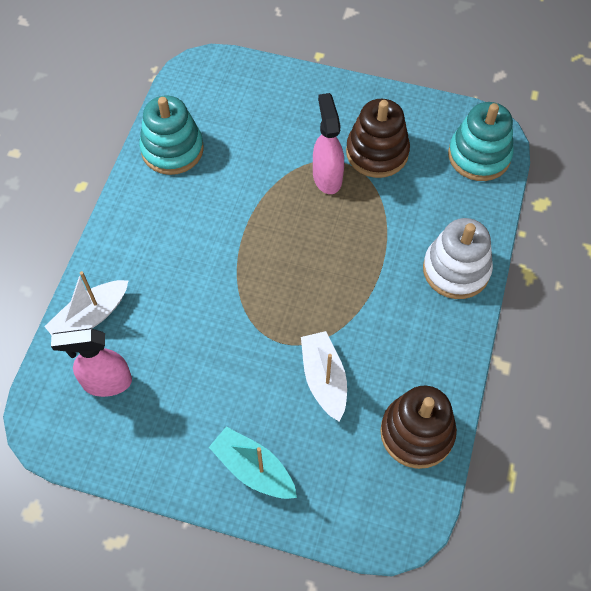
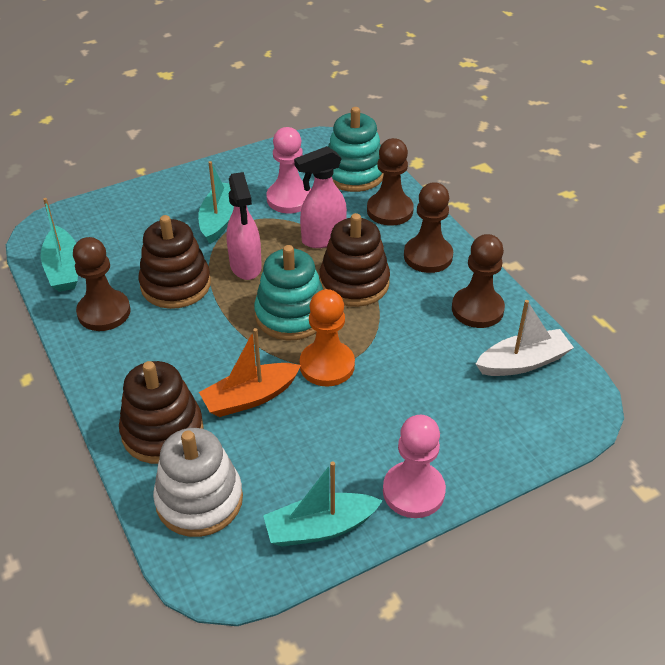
brown pawn: none = 0 -> [73,237,131,331] [367,138,414,226] [404,182,453,273] [452,234,505,328] = 4
brown stacking toy: [346,99,410,178] [380,386,457,469] = 2 -> [119,361,204,464] [139,215,211,309] [320,213,390,307] = 3
orange boat: none = 0 -> [199,328,301,417] = 1
orange pawn: none = 0 -> [300,289,355,387] = 1
pink pawn: none = 0 -> [266,127,311,213] [383,415,446,518] = 2
turquoise boat: [209,427,297,499] = 1 -> [40,198,78,292] [198,161,234,244] [263,461,383,547] = 3
white boat: [44,271,129,334] [301,331,347,421] = 2 -> [476,300,574,376] = 1

